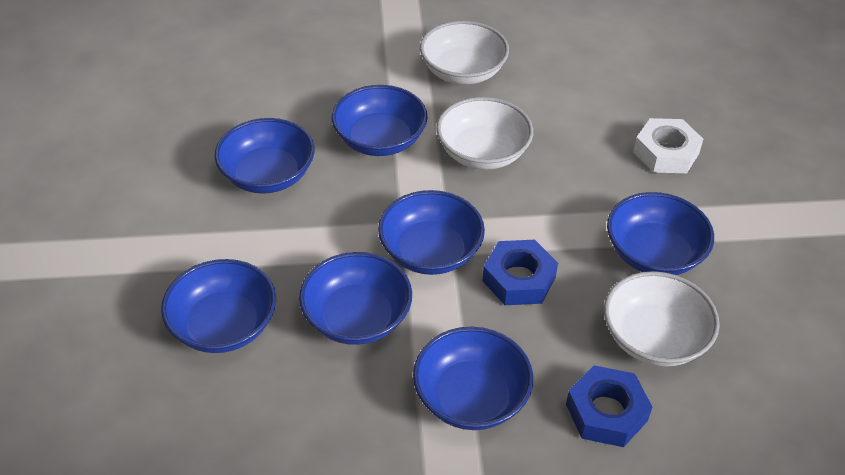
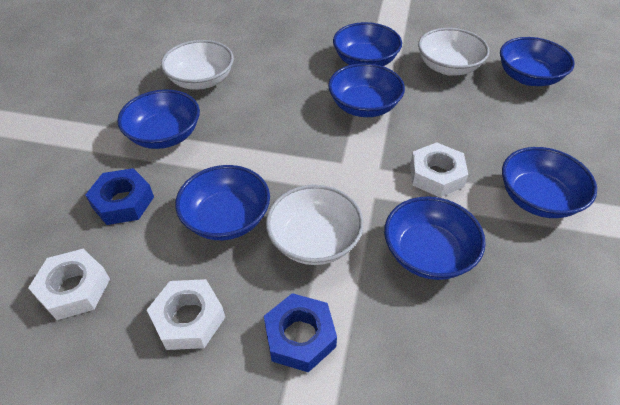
white nut: [633,118,703,173] = 1 -> [28,249,110,320] [147,279,225,350] [410,142,468,197] = 3

